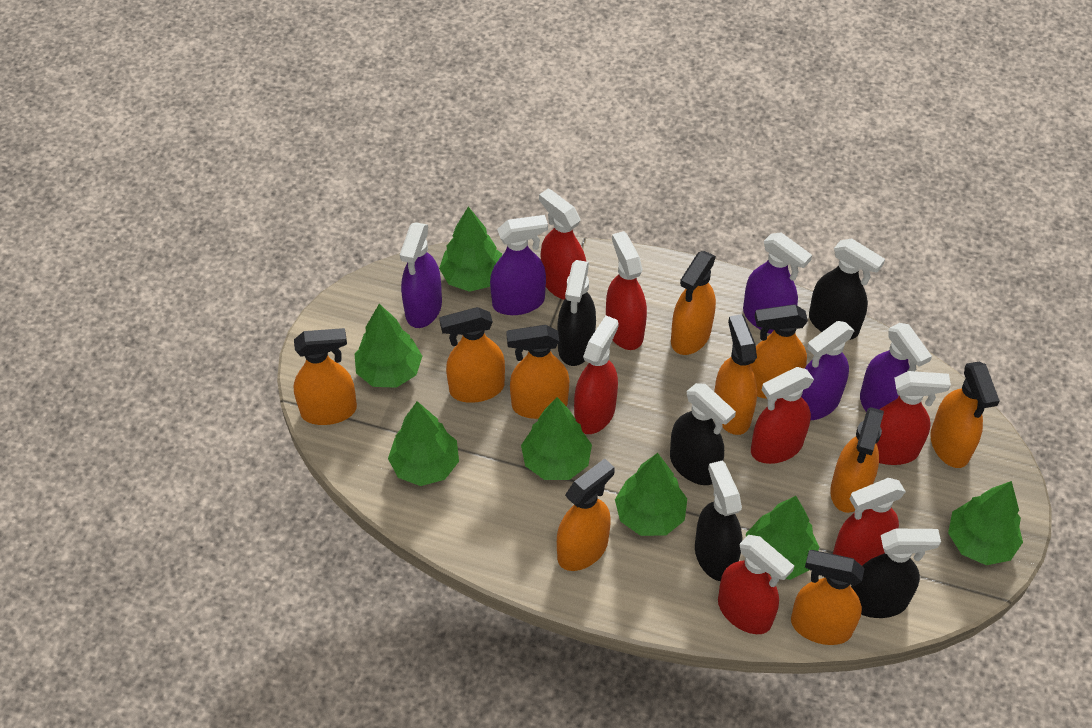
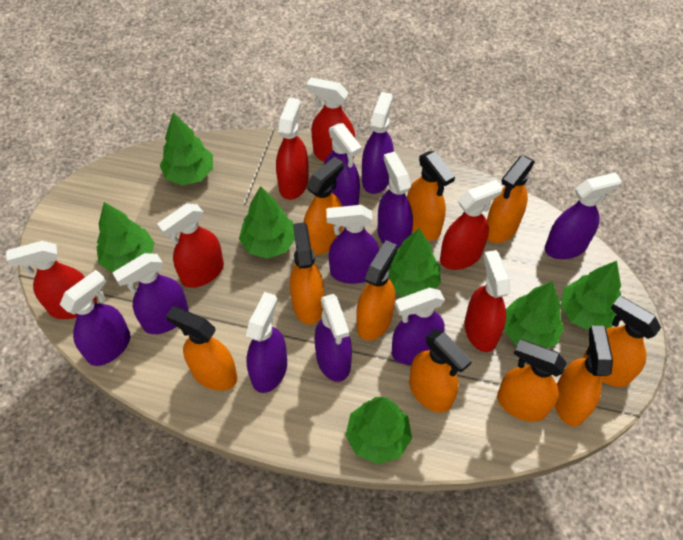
black spray bottle: [557,260,596,366] [670,383,736,485] [695,461,742,581] [809,238,885,340] [851,529,941,618] = 5 -> none = 0
purple spray bottle: [400,222,442,328] [490,215,548,315] [743,232,812,334] [801,321,855,420] [860,323,932,412] = 5 -> [60,270,130,366] [113,253,189,334] [246,292,287,393] [314,294,352,382] [324,123,362,206] [326,205,379,284] [362,92,394,194] [377,152,413,250] [392,288,445,365] [545,172,622,259] = 10
red spray bottle: [539,188,586,300] [574,315,619,434] [606,231,647,350] [718,535,794,634] [751,367,814,464] [833,478,906,566] [876,371,951,465] = 7 -> [6,241,97,319] [157,204,224,288] [276,97,309,200] [307,77,355,162] [440,180,503,270] [464,250,511,352] = 6

